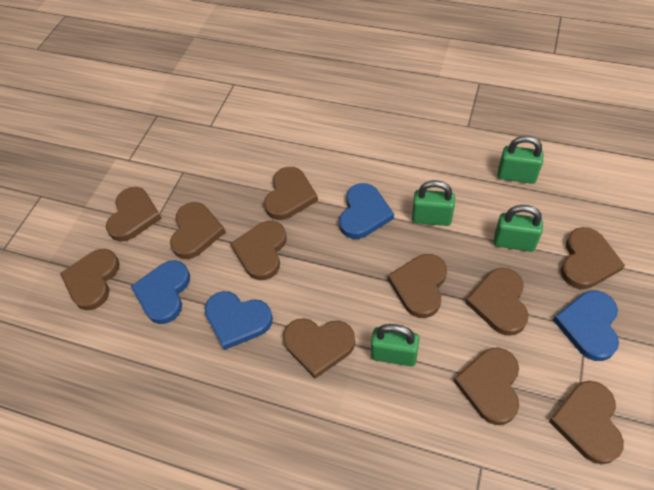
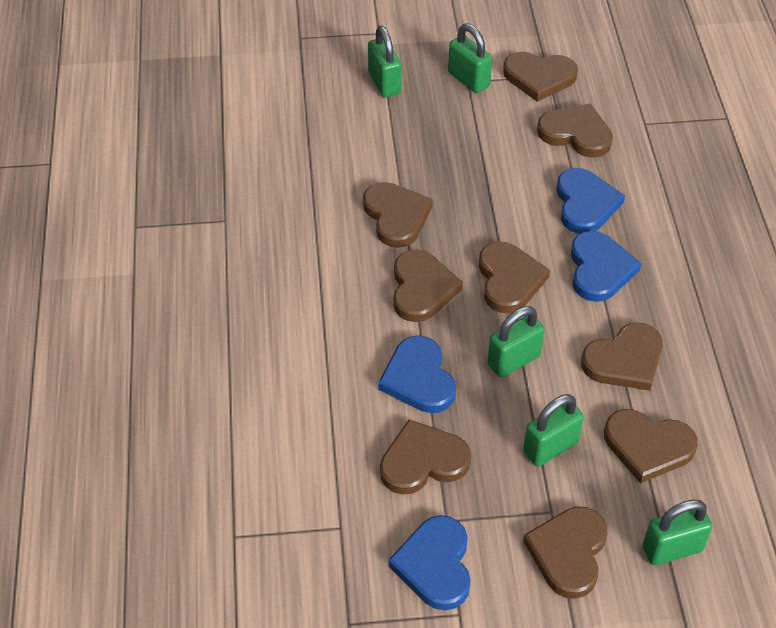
brown heart: [60,249,120,310] [106,187,162,242] [170,202,225,259] [230,221,287,280] [264,167,318,220] [283,318,355,379] [388,254,447,318] [454,347,519,425] [465,268,529,336] [549,381,624,464] [561,227,625,289] = 11 -> [363,182,433,248] [380,420,471,495] [393,249,463,322] [479,241,550,313] [503,52,578,102] [523,506,607,599] [537,103,613,158] [581,323,663,391] [604,409,698,483] = 9
green padlock: [371,324,420,366] [412,180,455,226] [494,205,543,252] [498,136,544,184] = 4 -> [368,26,401,98] [448,23,492,93] [487,306,545,377] [523,394,584,467] [642,500,712,566] = 5

